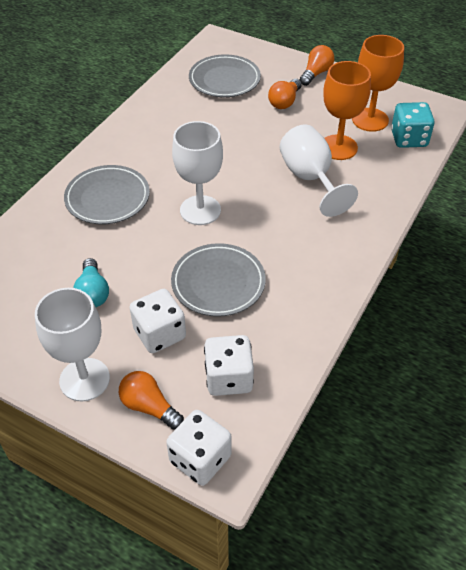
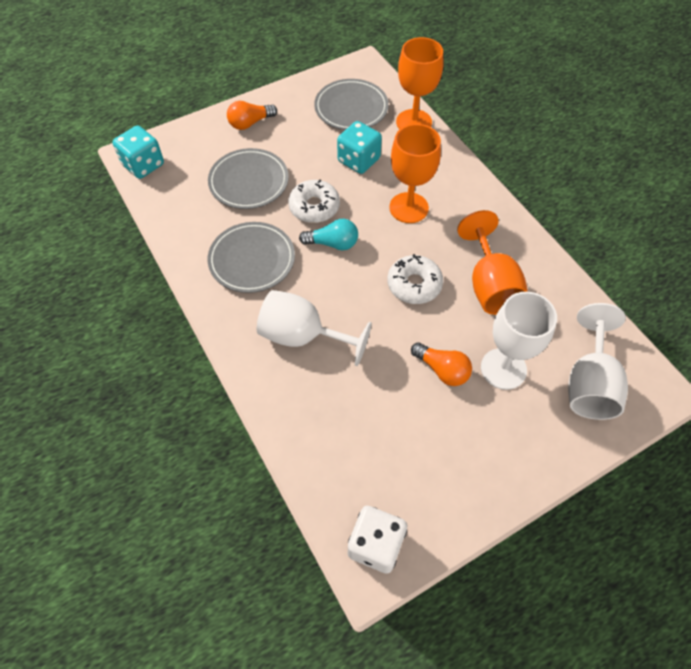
orange goblet: [323,61,371,160] [352,35,404,132] = 2 -> [389,124,441,223] [396,37,443,129] [457,210,528,315] = 3
orange light bulb: [119,371,184,430] [268,79,302,109] [300,45,335,86] = 3 -> [227,101,277,130] [411,342,472,386] = 2
turquoise dice: [391,102,434,148] = 1 -> [112,125,164,179] [337,121,382,174] = 2
white dice: [130,289,186,353] [166,410,232,486] [204,335,254,396] = 3 -> [348,506,407,574] = 1
white donut: none = 0 -> [288,180,340,223] [387,254,443,304] = 2

